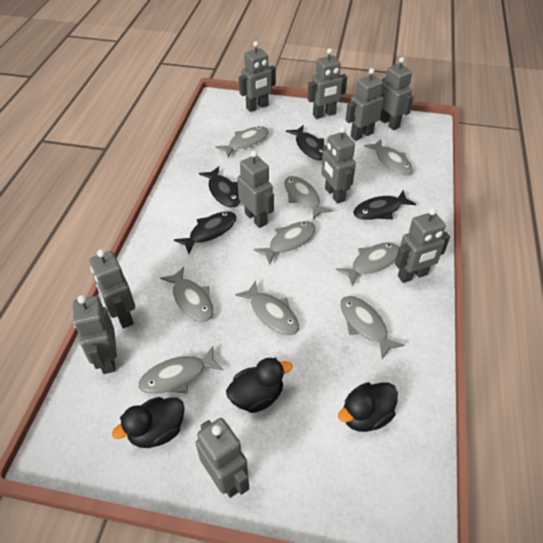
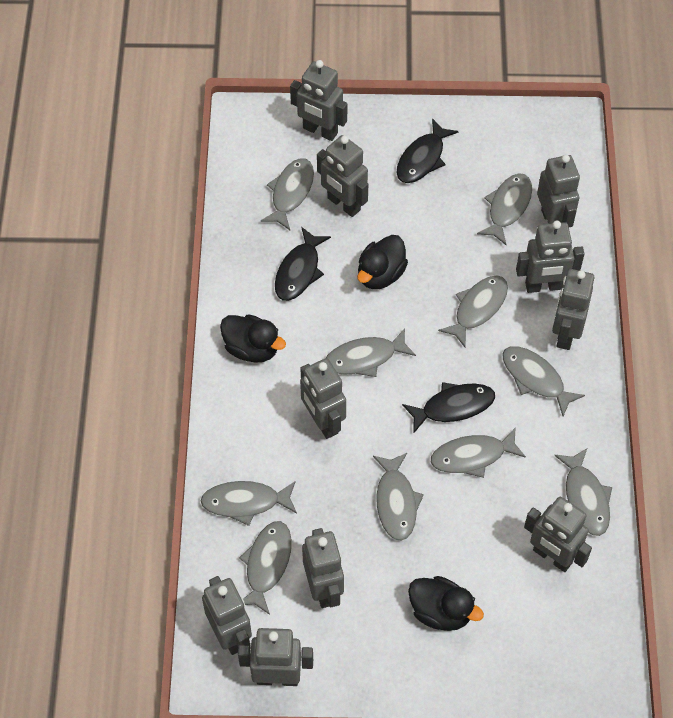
black fish: [174,211,237,254] [199,167,240,208] [286,125,325,160] [353,190,416,220] = 4 -> [275,227,331,301] [396,118,459,183] [402,382,495,433] = 3
grey fish: [138,346,224,394] [160,266,213,322] [215,126,269,158] [235,280,299,335] [254,221,315,264] [284,176,333,220] [336,243,399,286] [340,296,405,359] [364,139,413,176] = 9 -> [201,481,297,526] [239,521,292,615] [261,158,314,230] [326,328,416,377] [373,453,424,541] [431,427,526,478] [438,276,508,347] [477,173,532,245] [503,346,585,416] [554,448,612,536] = 10

